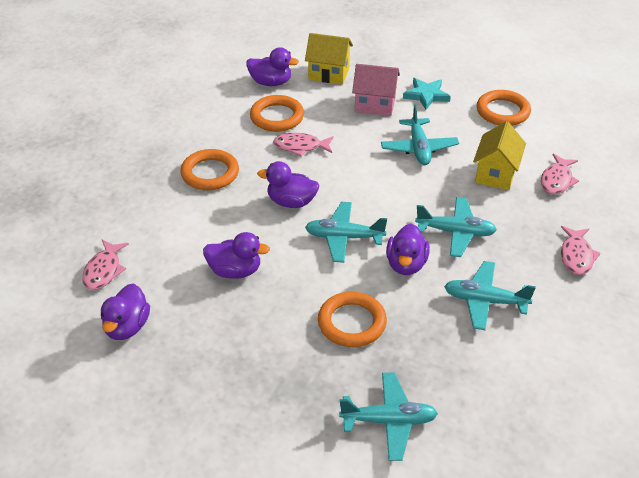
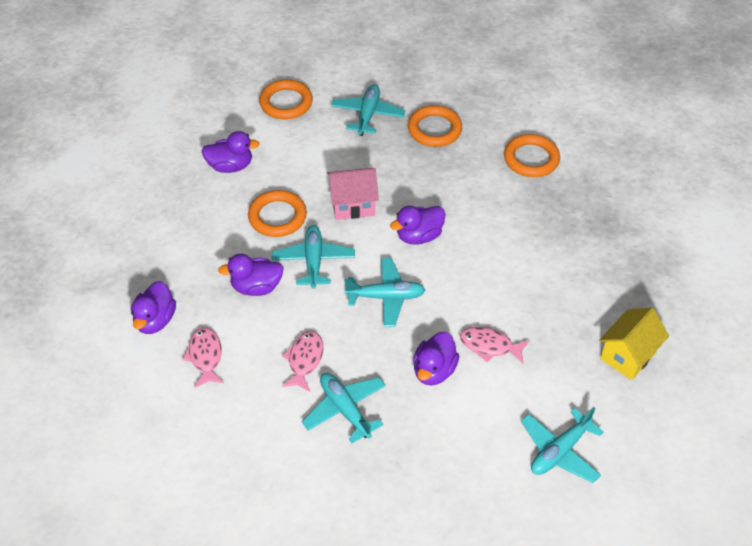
pink fish: [82,239,129,290] [273,133,334,157] [541,154,579,194] [561,226,601,275] = 4 -> [182,327,224,388] [282,331,324,392] [460,326,530,364] = 3
turquoise star: [403,78,451,110] = 1 -> none = 0
yellow house: [305,33,353,84] [473,121,526,190] = 2 -> [599,308,669,380] = 1

